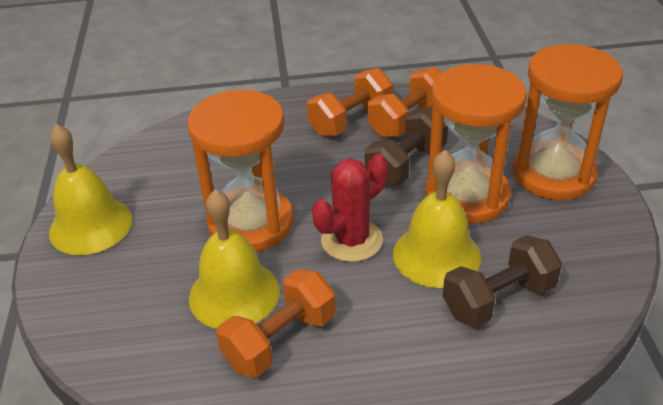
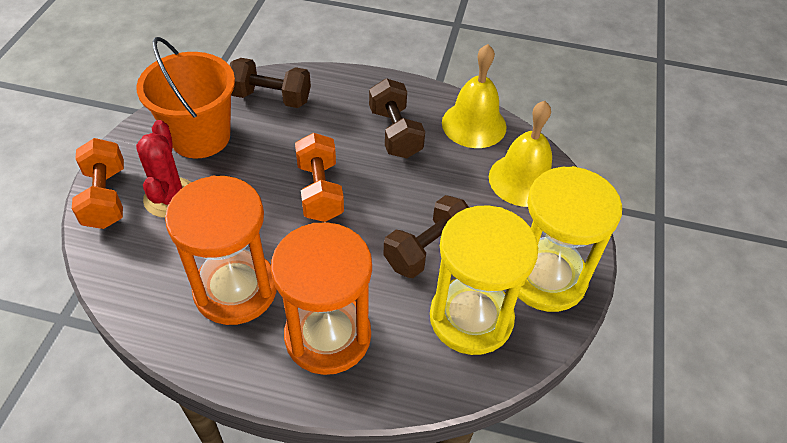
brown dumbbell: [365,106,448,186] [443,235,562,327] = 2 -> [229,58,311,108] [369,78,425,158] [383,195,469,278] = 3
orange bucket: none = 0 -> [136,37,235,158] = 1
orange dumbbell: [216,269,336,378] [307,68,393,137] [368,67,441,138] = 3 -> [72,138,124,229] [295,133,344,222] = 2
orange hourglass: [187,90,294,252] [426,64,527,224] [513,44,623,200] = 3 -> [165,176,277,325] [271,222,372,375] = 2
yellow bell: [49,124,132,255] [189,189,280,329] [393,150,481,288] = 3 -> [442,44,507,148] [489,101,552,207] = 2
yellow hourglass: none = 0 -> [430,206,538,355] [518,166,622,312] = 2

